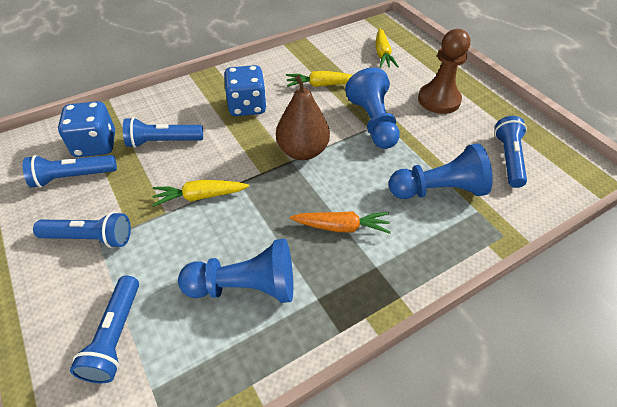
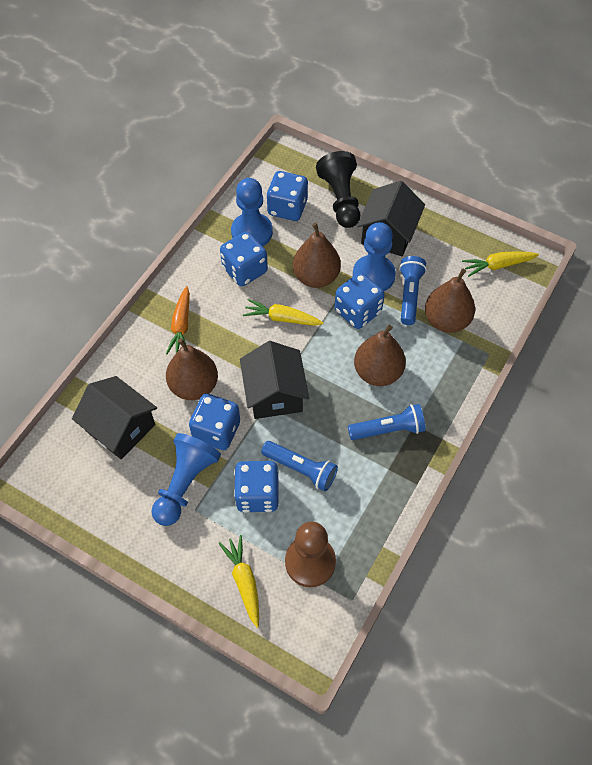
black house: none = 0 -> [72,376,157,459] [240,341,309,419] [357,181,425,256] = 3
black pawn: none = 0 -> [316,151,360,228] = 1
blue dice: [58,101,115,157] [224,65,267,116] = 2 -> [189,393,240,450] [220,231,268,286] [234,461,279,513] [266,171,308,221] [335,273,385,329] = 5
blue flashlight: [23,155,117,188] [33,212,131,248] [70,276,139,383] [123,117,203,148] [494,116,527,188] = 5 -> [261,441,338,491] [348,404,425,440] [399,256,427,325] = 3
brown pear: [276,75,330,160] = 1 -> [166,338,218,400] [293,223,341,288] [354,325,406,386] [425,269,475,333] = 4

